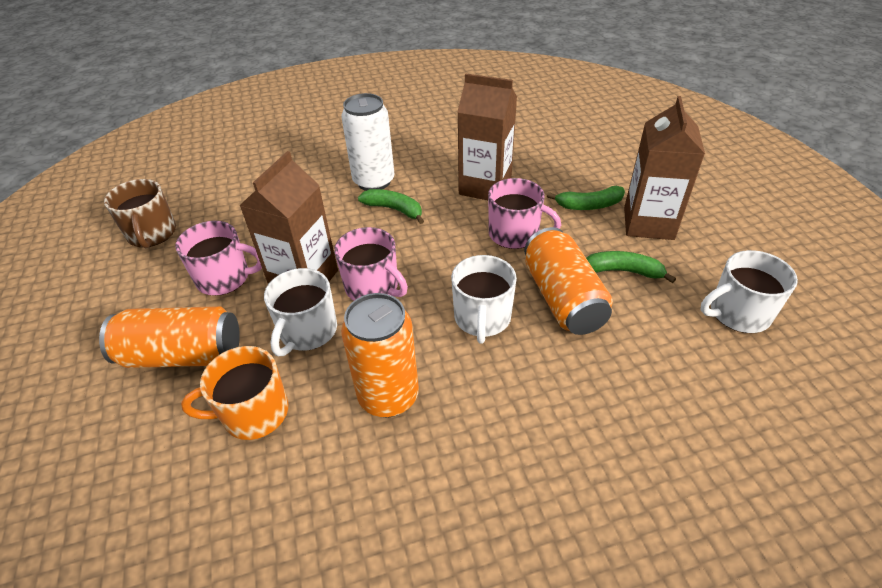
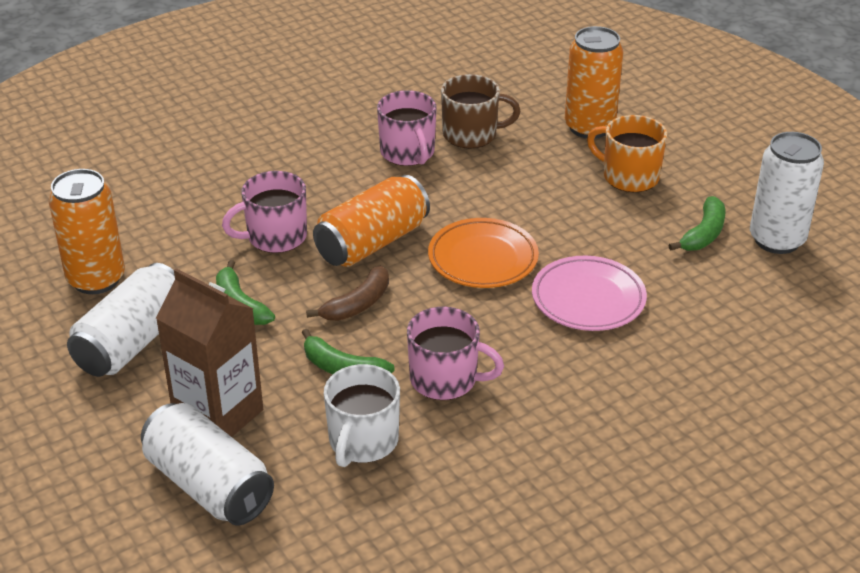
brown banana: none = 0 -> [306,265,389,321] = 1
brown carton: [239,151,338,284] [457,74,517,200] [624,96,705,240] = 3 -> [156,268,263,437] = 1
orange plate: none = 0 -> [428,218,539,288] = 1
pink plate: none = 0 -> [532,256,647,331] = 1
white can: [341,93,395,191] = 1 -> [67,263,175,377] [141,403,274,526] [750,132,824,254] = 3
white mug: [264,268,337,356] [451,255,517,344] [701,250,798,333] = 3 -> [324,364,400,467] = 1

